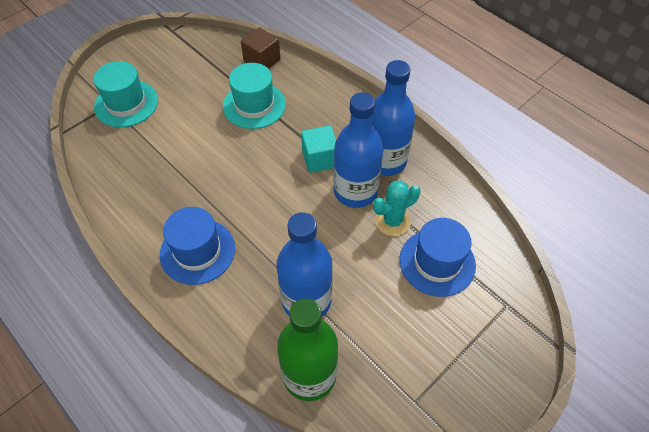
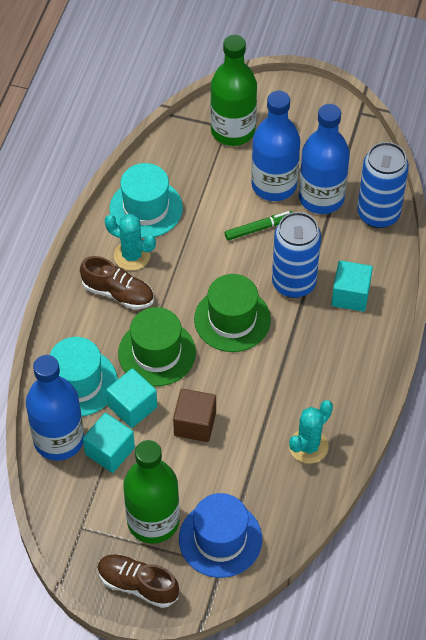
blue can: none = 0 -> [272,212,321,298] [357,142,409,228] = 2
blue hat: [160,207,235,285] [400,218,476,297] = 2 -> [179,493,262,578] = 1
brown shoe: none = 0 -> [80,256,154,309] [97,554,179,608] = 2
green bottle: [277,299,338,401] = 1 -> [123,440,180,544] [210,35,257,146] = 2
green hat: none = 0 -> [118,307,196,386] [194,274,271,352] = 2
green marker: none = 0 -> [225,211,293,241] = 1
turquoise cactus: [373,180,420,236] = 1 -> [105,214,156,271] [289,400,333,464] = 2
turquoise cube: [301,125,336,173] = 1 -> [83,413,135,473] [106,368,157,428] [331,260,373,312] = 3

